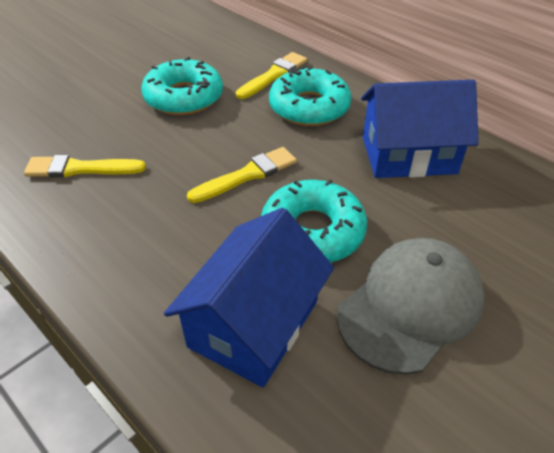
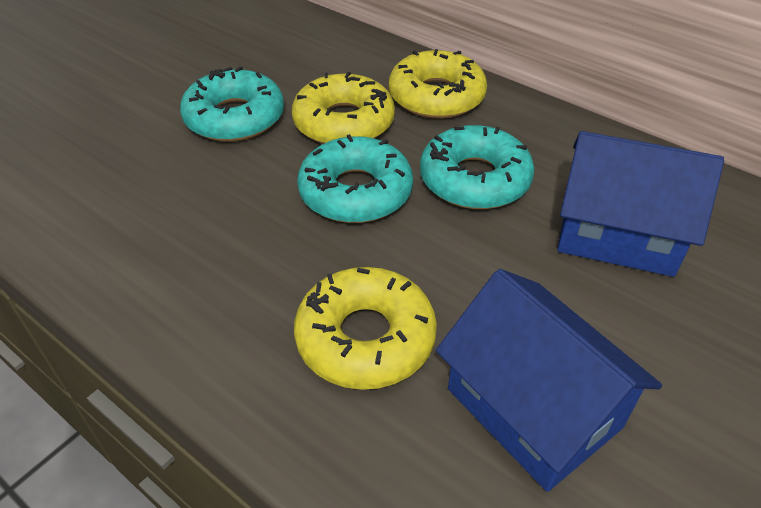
grey cap: [337,238,485,375] = 1 -> none = 0
yellow brush: [24,155,146,178] [187,147,297,203] [236,52,307,99] = 3 -> none = 0
yellow donut: none = 0 -> [292,72,395,144] [294,267,437,390] [389,49,487,119] = 3

